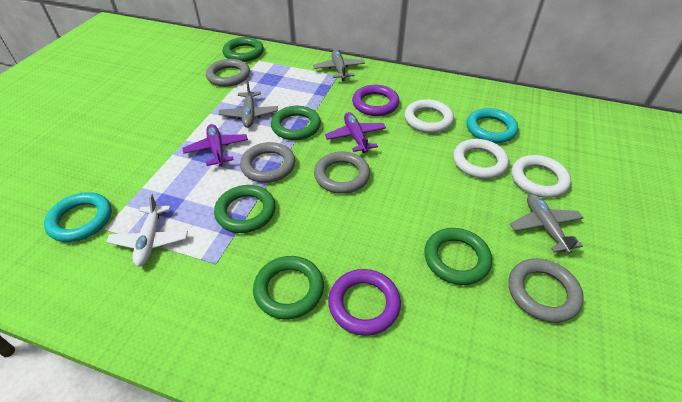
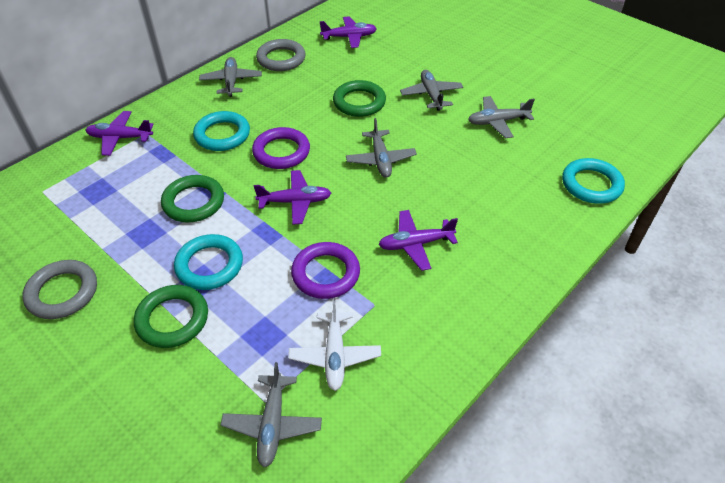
green ring: [214,185,276,233] [222,37,264,62] [253,256,324,319] [271,106,321,140] [424,228,492,285] = 5 -> [134,285,208,348] [161,175,224,223] [333,80,386,117] = 3
grey plane: [219,81,278,128] [313,50,365,81] [510,194,583,253] = 3 -> [199,57,262,97] [221,362,322,467] [346,118,417,178] [400,70,463,111] [468,96,535,139] = 5
grey ring: [206,59,250,87] [240,142,295,183] [314,151,370,194] [508,259,584,323] = 4 -> [22,260,97,319] [256,39,306,71] = 2
purple plane: [182,124,248,166] [325,112,386,153] = 2 -> [85,111,154,156] [254,170,331,225] [319,16,377,48] [378,210,458,271] = 4
turquoise ring: [44,192,112,242] [467,108,518,143] = 2 -> [174,234,243,290] [193,111,250,151] [562,158,625,204] = 3
white ring: [404,99,454,133] [453,139,509,179] [511,155,571,198] = 3 -> none = 0

